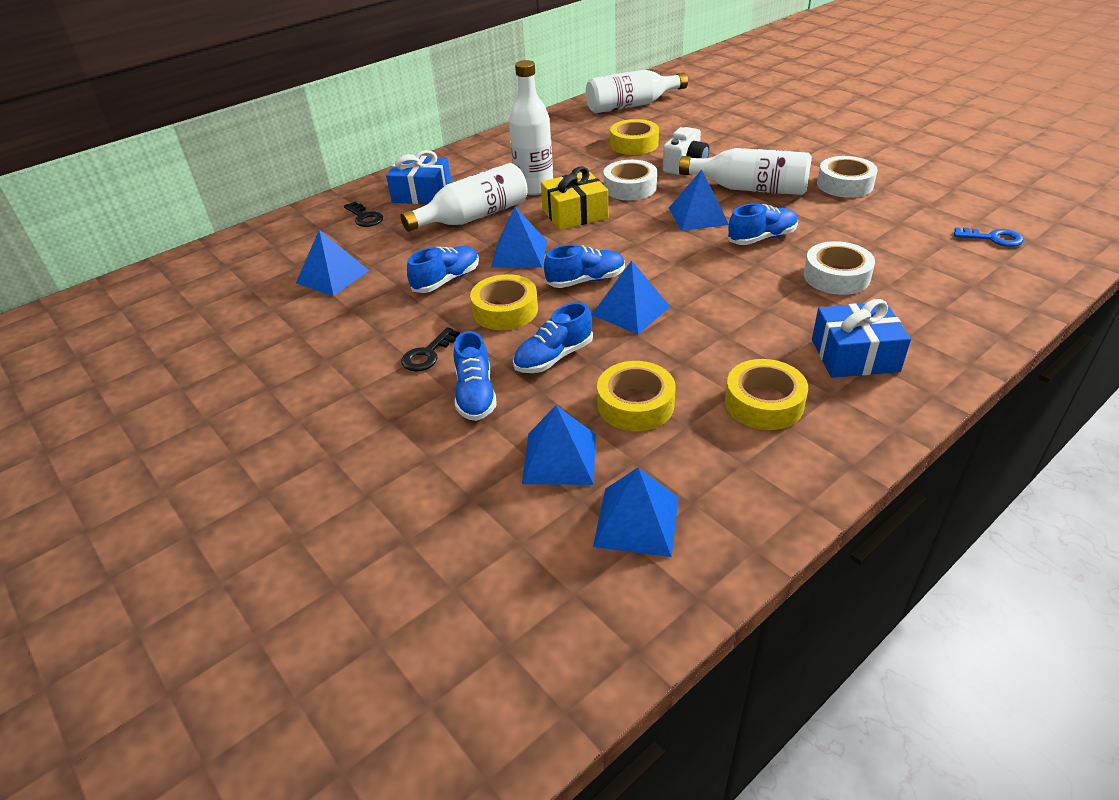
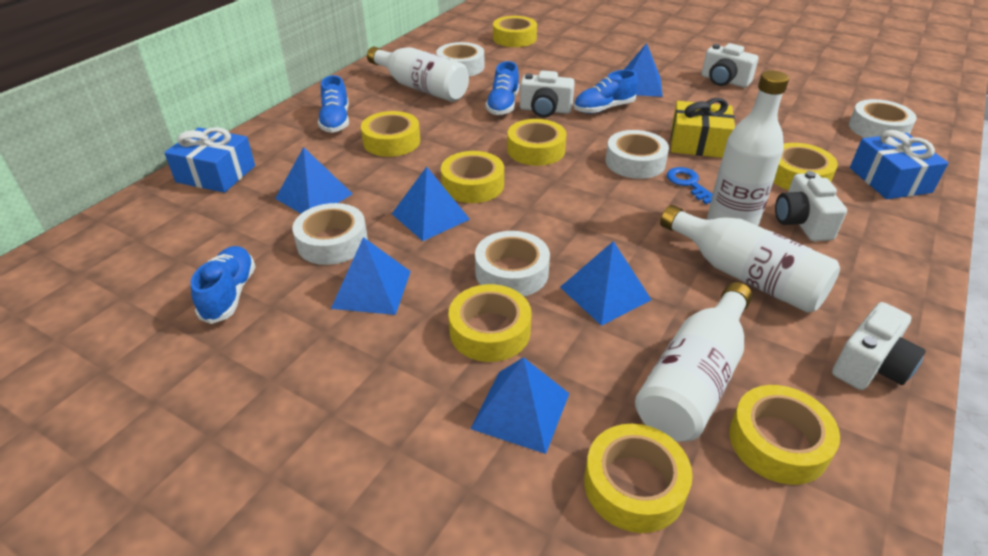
black key: [344,202,383,227] [401,327,460,371] = 2 -> none = 0
blue shoe: [407,246,479,293] [454,331,497,421] [513,302,593,373] [544,244,625,288] [727,203,798,245] = 5 -> [191,246,256,324] [318,75,349,133] [485,61,519,115] [574,70,638,114] = 4
white camera: [663,127,709,175] = 1 -> [520,70,575,118] [702,43,759,87] [775,171,847,241] [832,302,926,390] = 4
white tape: [604,160,657,200] [804,241,875,295] [817,156,878,198] = 3 -> [292,203,368,265] [436,42,484,77] [475,231,550,296] [606,130,669,179] [849,99,917,138] = 5
yellow tape: [470,274,538,330] [597,361,676,431] [610,119,659,155] [725,359,808,430] = 4 -> [361,111,420,157] [441,151,504,203] [448,284,531,362] [493,16,537,47] [507,119,567,166] [584,424,693,533] [729,385,840,485] [773,143,838,190] = 8

